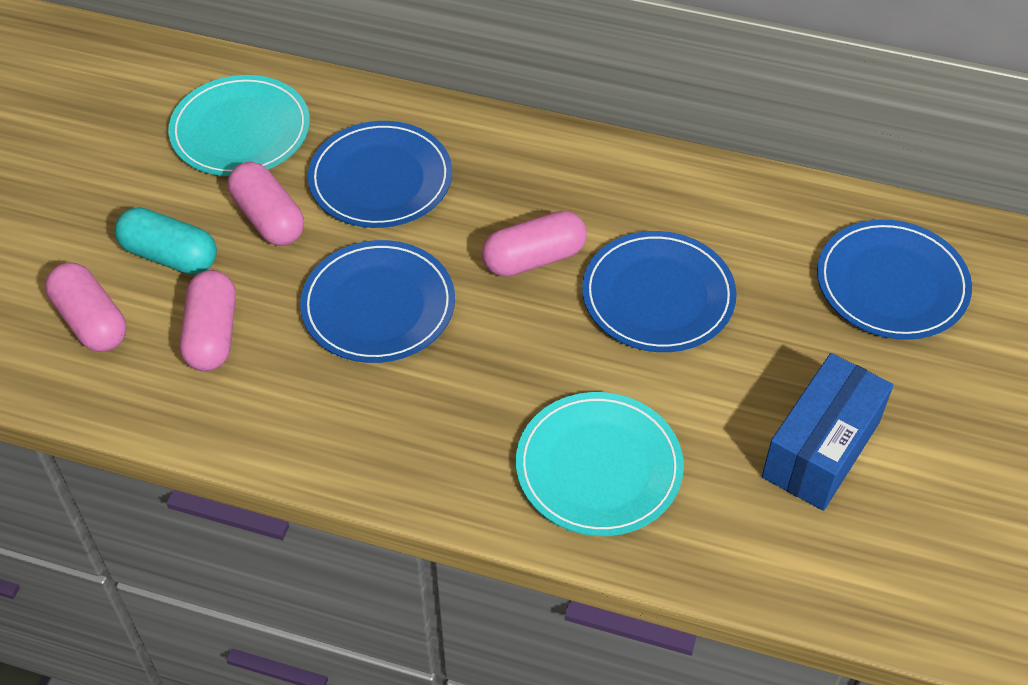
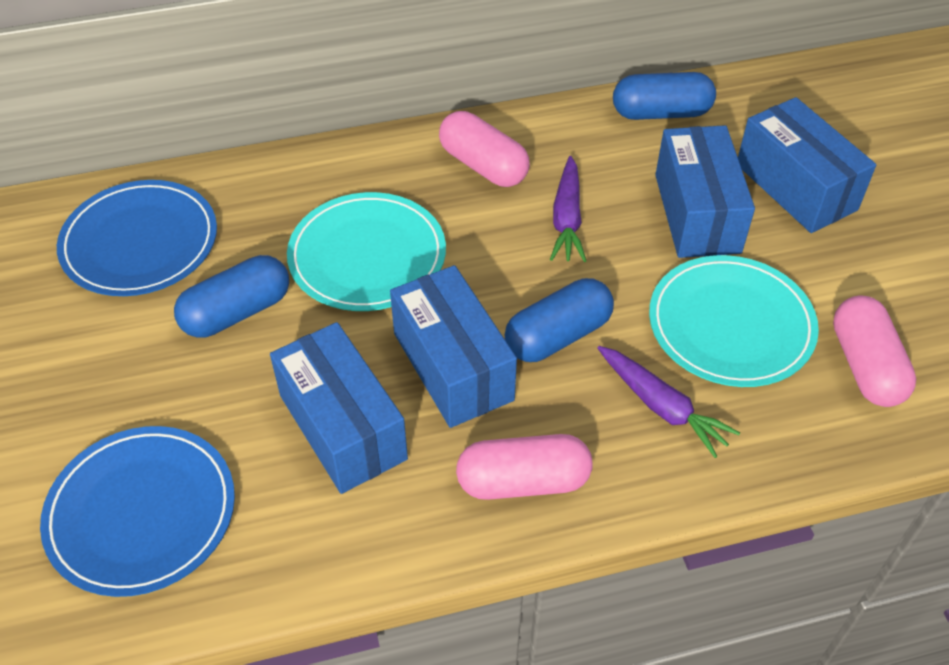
blue box: [762,353,893,511] = 1 -> [270,322,408,494] [390,265,517,428] [655,125,755,258] [738,97,876,233] = 4
blue capsule: none = 0 -> [174,255,289,337] [504,278,614,362] [613,72,716,120] = 3
blue plate: [300,240,455,363] [308,121,452,228] [582,231,737,352] [817,219,972,340] = 4 -> [40,426,235,597] [57,180,217,296] = 2
pink capsule: [45,262,127,352] [180,270,236,371] [228,162,304,246] [482,211,587,277] = 4 -> [439,111,530,187] [456,434,593,500] [833,296,916,407] = 3
purple carrot: none = 0 -> [550,156,586,262] [597,346,740,458] = 2
turquoise capsule: [115,208,217,275] = 1 -> none = 0

